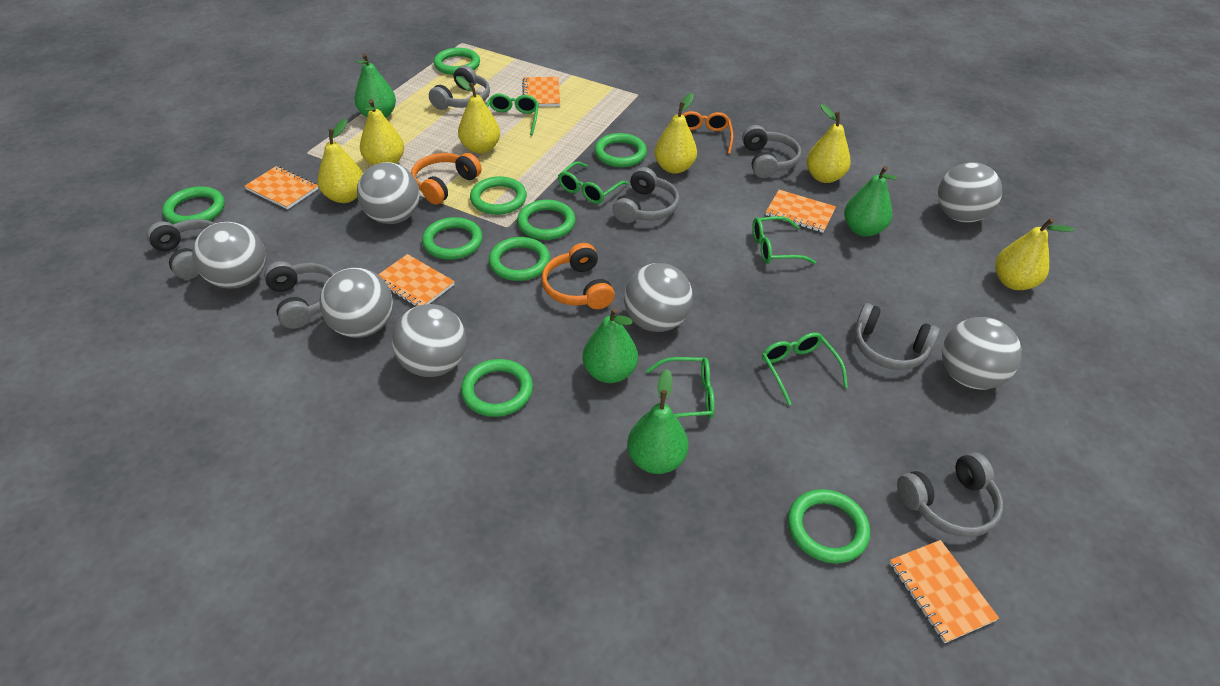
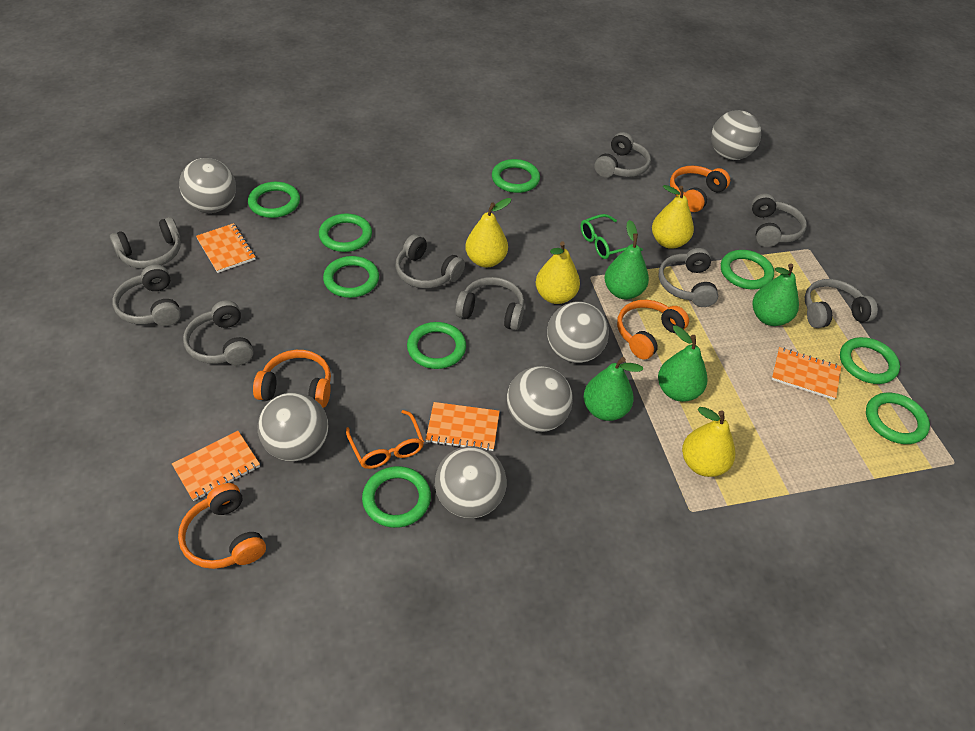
green glasses: [486,93,539,135] [558,161,628,204] [646,357,715,419] [752,216,816,264] [762,332,848,405] = 5 -> [581,214,643,259] = 1
grey ball: [192,222,266,289] [319,268,393,338] [357,162,420,224] [392,304,467,377] [624,263,693,332] [938,162,1002,223] [942,317,1022,390] = 7 -> [179,158,236,213] [258,392,329,462] [435,446,507,519] [507,366,573,432] [547,301,609,363] [711,110,761,160] = 6
grey headphones: [147,219,215,279] [264,261,335,329] [429,65,490,110] [613,167,679,223] [742,125,801,178] [855,303,940,370] [897,453,1003,537] = 7 -> [110,217,181,269] [112,264,181,326] [183,300,253,365] [395,234,465,288] [455,277,524,330] [594,132,651,178] [658,248,718,307] [751,194,807,247] [805,279,878,328] = 9
orange headphones: [411,153,482,204] [541,243,615,309] = 2 -> [178,483,266,569] [253,350,331,408] [617,300,689,360] [670,165,730,212] = 4
orange notebook: [244,166,318,210] [378,254,455,307] [522,77,560,107] [766,190,836,233] [889,540,999,643] = 5 -> [172,431,260,501] [196,223,256,273] [426,402,500,451] [771,347,841,400] = 4
yellow pear: [318,119,363,203] [360,99,404,165] [456,76,500,154] [654,93,697,174] [806,104,851,183] [995,218,1074,290] = 6 -> [465,198,511,267] [536,241,580,304] [652,185,694,249] [682,407,735,477] = 4

